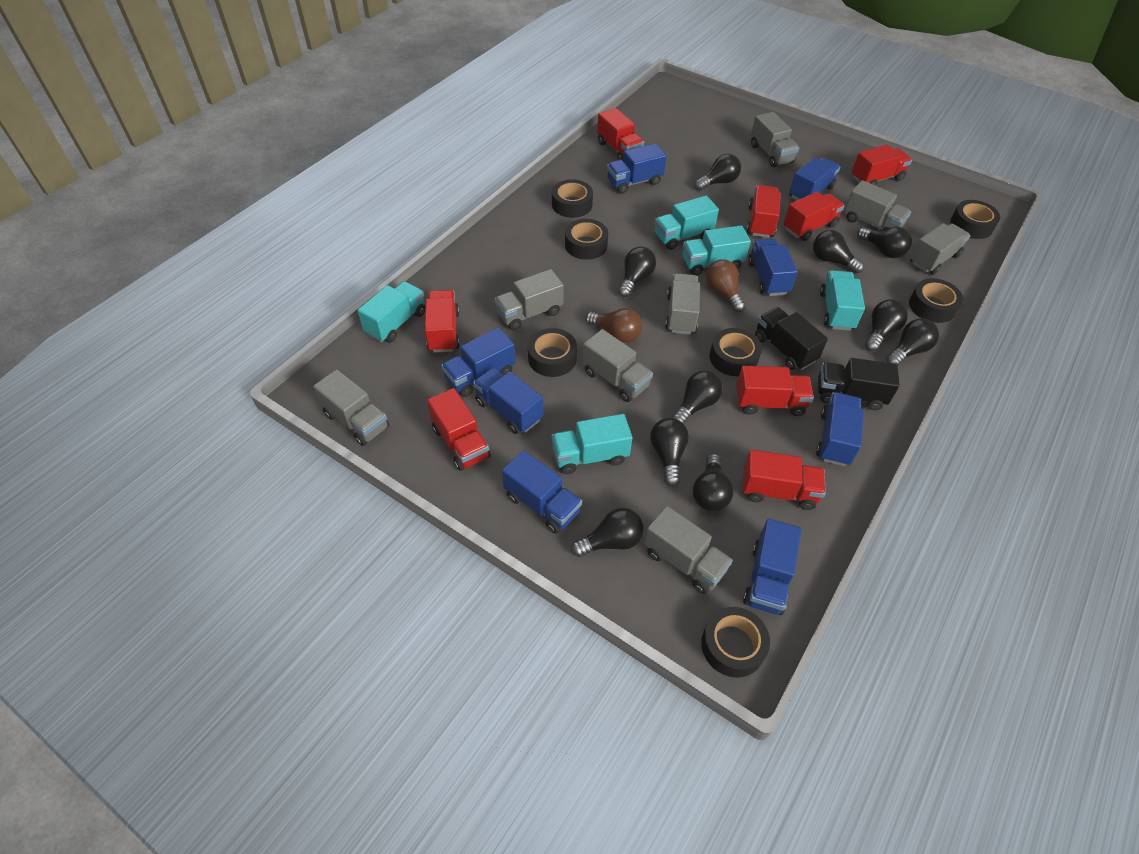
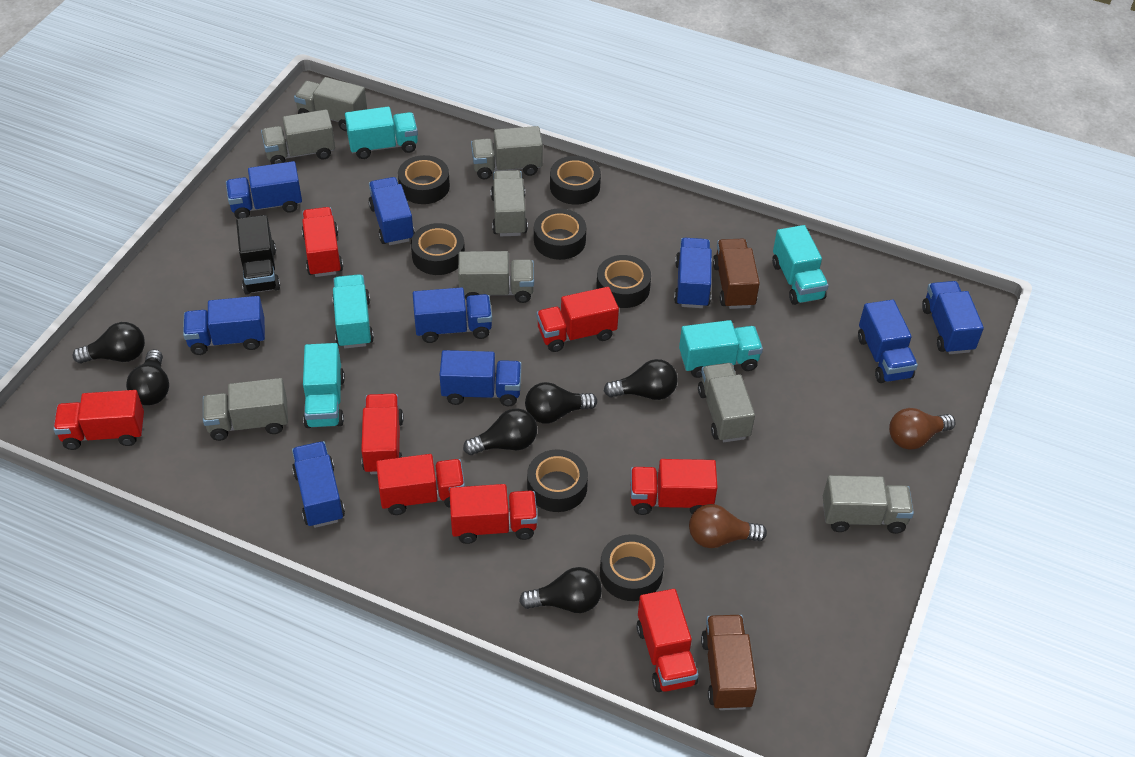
black light bulb: [571,508,644,557] [618,247,656,297] [650,418,689,486] [672,370,723,424] [693,454,733,511] [695,154,741,190] [813,230,864,273] [857,227,912,258] [865,299,908,351] [886,318,939,365] = 10 -> [73,322,145,364] [126,349,169,405] [463,408,537,455] [519,567,602,613] [525,382,597,423] [604,359,678,400] = 6
black truck: [755,307,828,370] [818,358,900,410] = 2 -> [236,215,280,295] = 1
blue truck: [441,327,515,397] [473,367,543,434] [502,450,582,534] [607,143,667,194] [743,519,802,615] [748,239,798,296] [789,158,840,200] [816,392,864,466] = 8 -> [183,296,265,355] [226,161,302,219] [292,441,345,528] [368,177,415,245] [413,287,492,343] [440,350,522,406] [674,238,712,308] [858,299,918,383] [922,281,984,354] = 9
brown truck: none = 0 -> [701,615,757,710] [713,239,760,309] = 2

